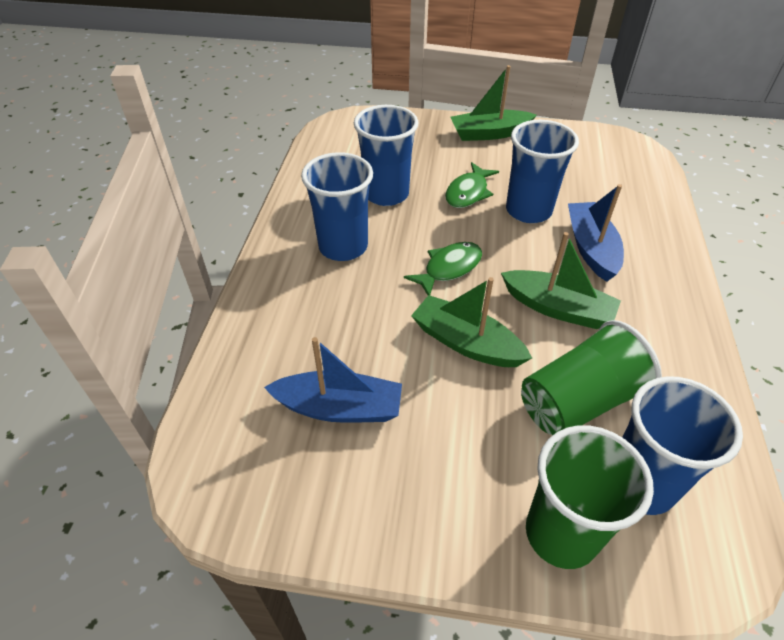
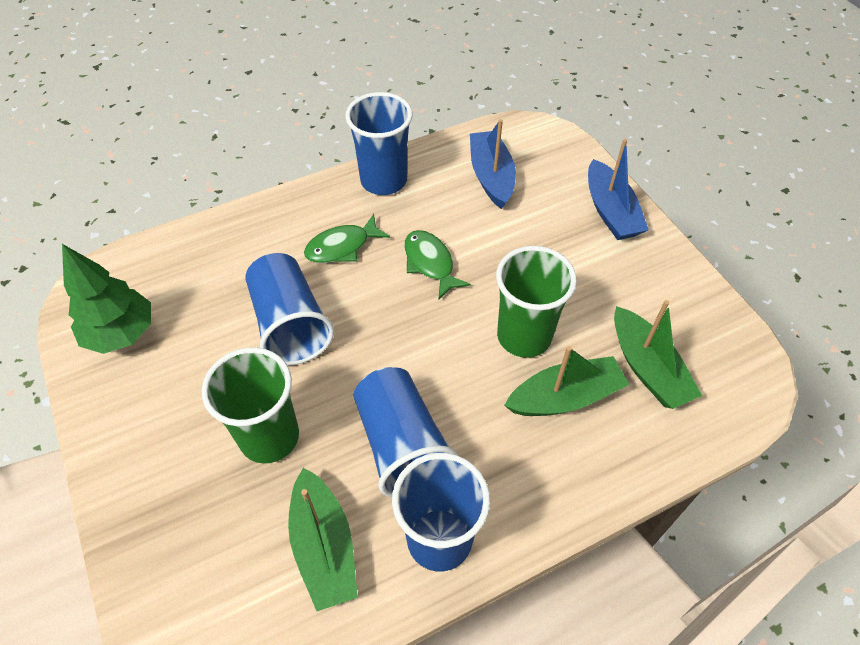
green tree: none = 0 -> [62,244,151,354] = 1

